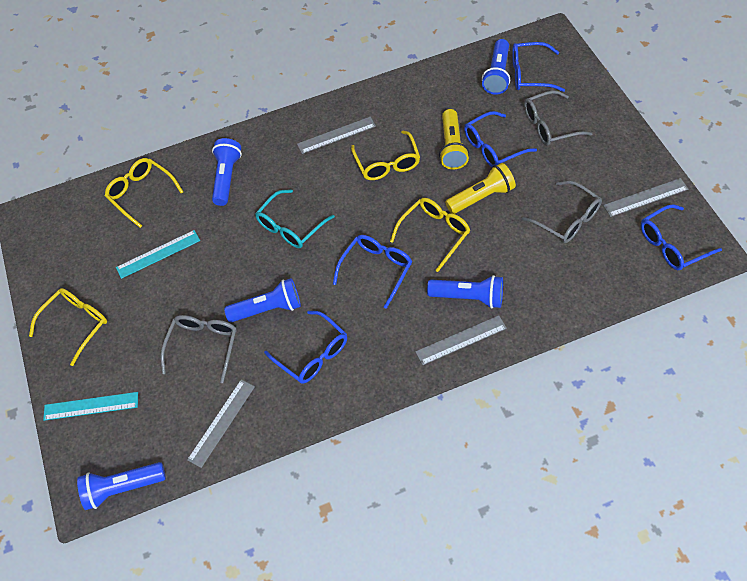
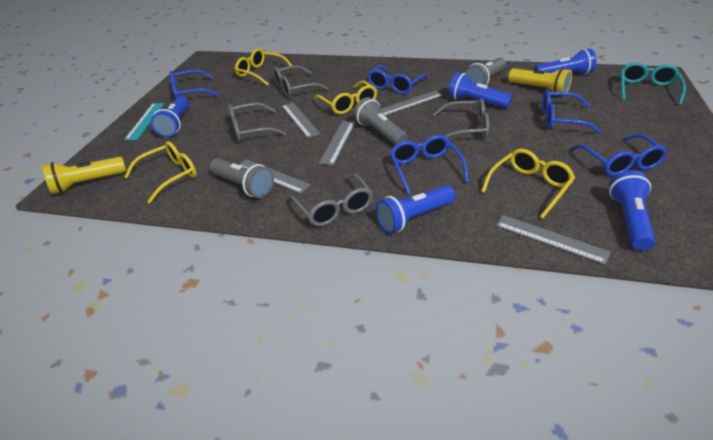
grey flashlight: none = 0 -> [210,158,274,198] [354,97,408,145] [465,58,506,85] = 3
grey glasses: [160,315,237,383] [521,181,602,243] [524,90,593,146] = 3 -> [228,102,286,142] [273,65,329,97] [289,173,373,226] [433,98,489,138] = 4
grey ruler: [187,380,255,468] [297,117,376,154] [415,315,507,365] [603,178,688,217] = 4 -> [239,159,311,194] [282,103,321,138] [319,121,355,165] [380,91,443,116] [496,215,611,265] = 5
turquoise ruler: [43,392,138,421] [116,230,200,279] = 2 -> [124,103,164,140] = 1

